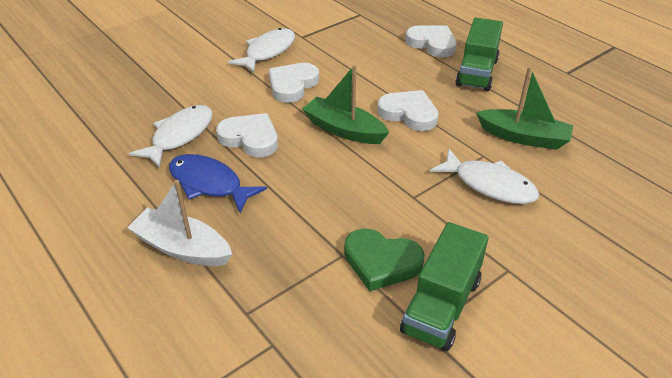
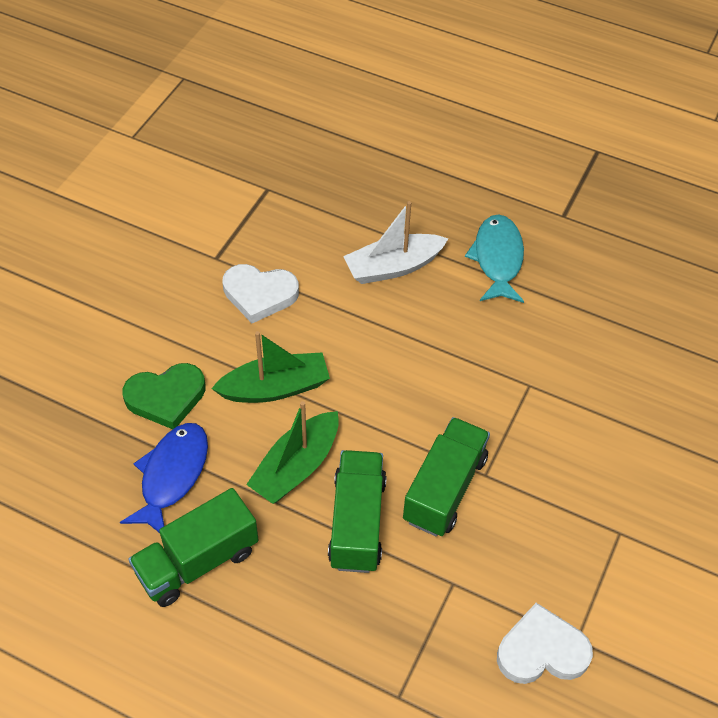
green truck: [400,222,489,351] [455,18,503,91] = 2 -> [128,488,258,607] [328,450,387,573] [403,417,490,536] = 3
turquoise fish: none = 0 -> [465,214,524,303] = 1
white fish: [129,105,213,168] [228,28,295,73] [430,149,539,204] = 3 -> none = 0
white heart: [216,113,278,157] [268,63,319,103] [377,90,438,131] [405,25,457,57] = 4 -> [223,264,299,323] [497,603,593,684] = 2

